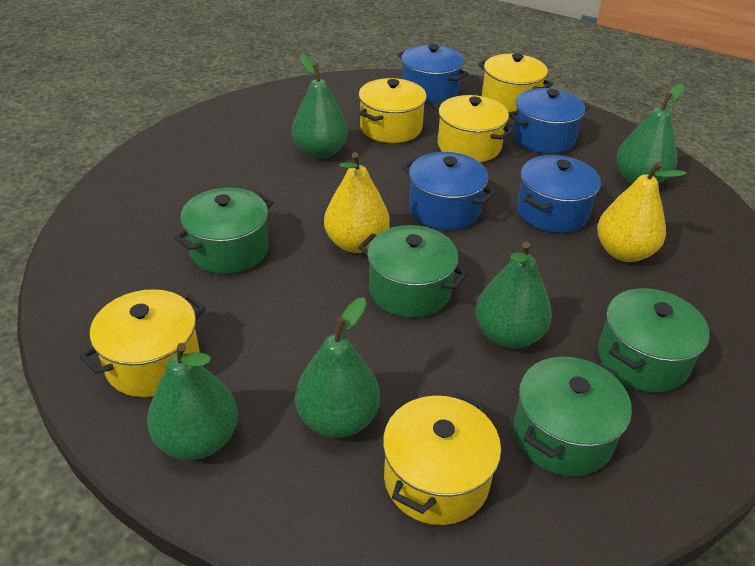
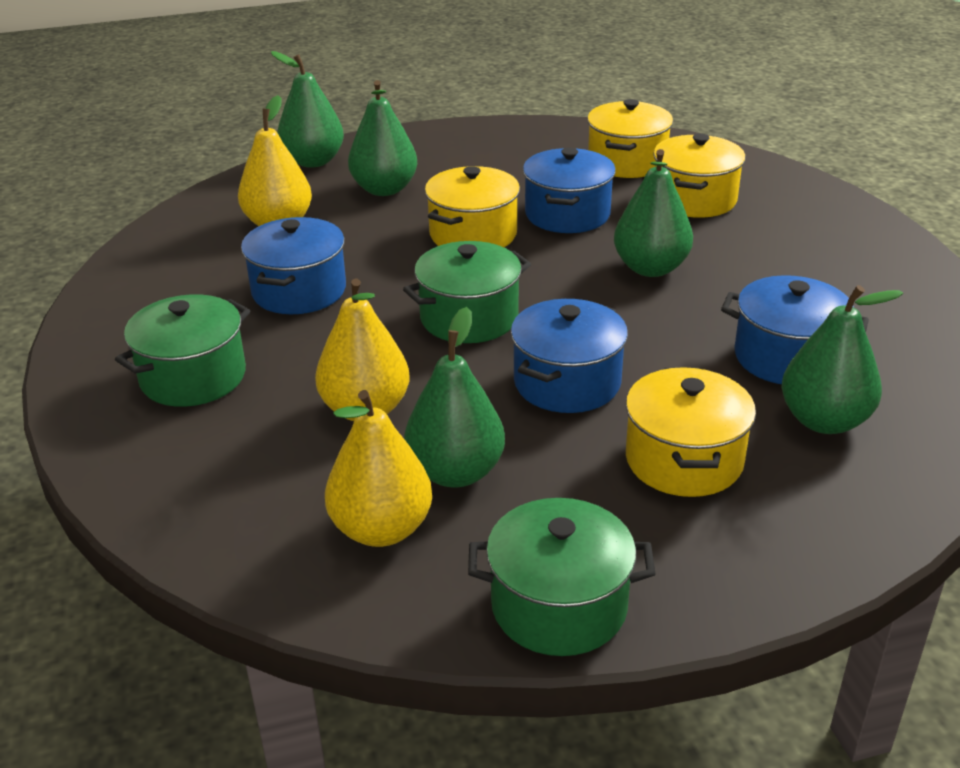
green pot: [174,188,274,274] [358,225,468,318] [513,357,632,477] [598,288,710,393] = 4 -> [115,294,250,407] [403,241,531,343] [468,498,655,656] = 3
yellow pear: [324,152,390,253] [597,162,687,262] = 2 -> [238,95,312,226] [315,279,410,421] [325,390,432,547] = 3
yellow pot: [80,289,206,397] [359,78,427,143] [383,393,501,525] [434,95,514,162] [478,53,553,113] = 5 -> [425,166,520,247] [587,99,673,178] [626,367,756,497] [653,134,746,218] = 4

